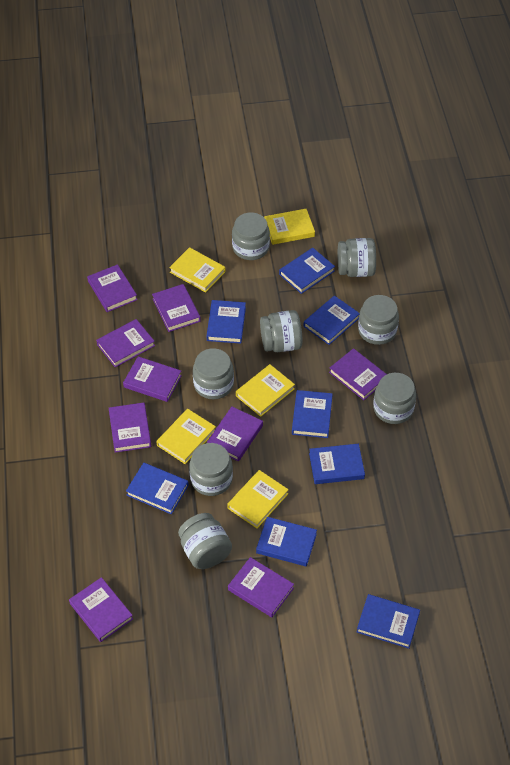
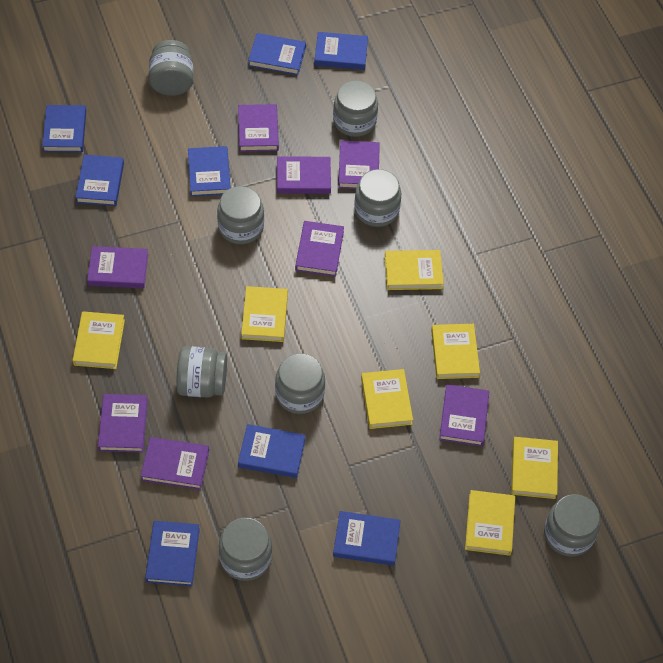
purple book: [69,577,133,642] [87,264,137,312] [96,319,155,367] [109,402,151,453] [123,356,182,402] [152,284,201,332] [207,407,263,462] [228,557,294,617] [329,348,387,400] = 9 -> [87,246,148,288] [98,394,148,453] [141,437,209,490] [238,104,279,152] [277,156,331,194] [295,221,344,277] [338,140,380,189] [439,384,489,446] = 8
yellow book: [156,409,216,464] [169,247,225,293] [227,470,289,529] [236,364,295,417] [264,209,315,245] = 5 -> [73,311,125,369] [241,286,288,342] [361,369,413,429] [385,250,444,290] [431,324,480,379] [465,490,515,556] [511,437,558,499] = 7

